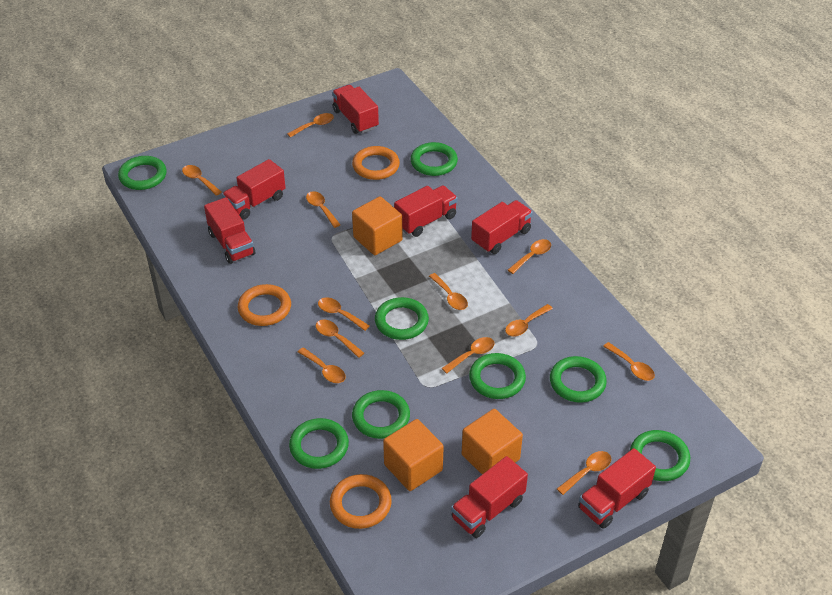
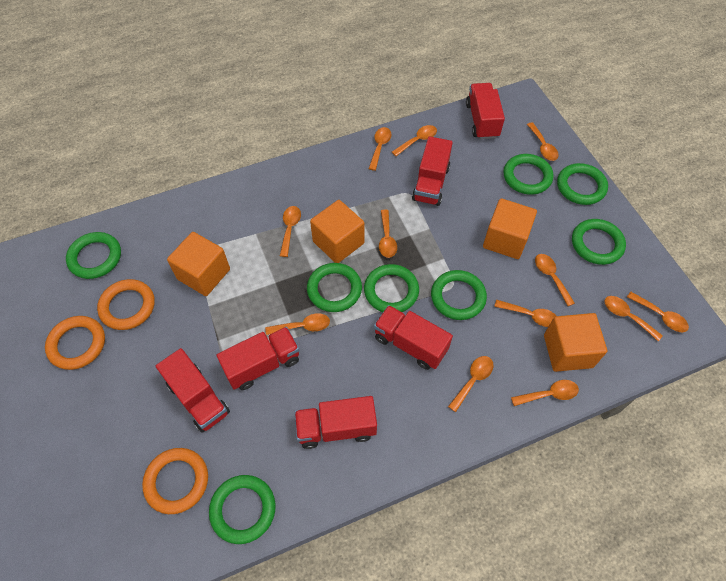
orange cube: [352,197,403,255] [383,419,444,491] [462,409,523,474] = 3 -> [167,232,230,296] [310,200,364,263] [483,198,537,259] [544,313,607,372] = 4
red truck: [204,197,255,264] [222,159,286,220] [332,85,379,134] [394,185,458,237] [451,456,528,538] [471,200,533,254] [578,448,656,529] = 7 -> [156,348,230,432] [216,327,300,390] [294,396,377,449] [374,305,453,370] [412,136,453,206] [466,83,505,140] = 6

